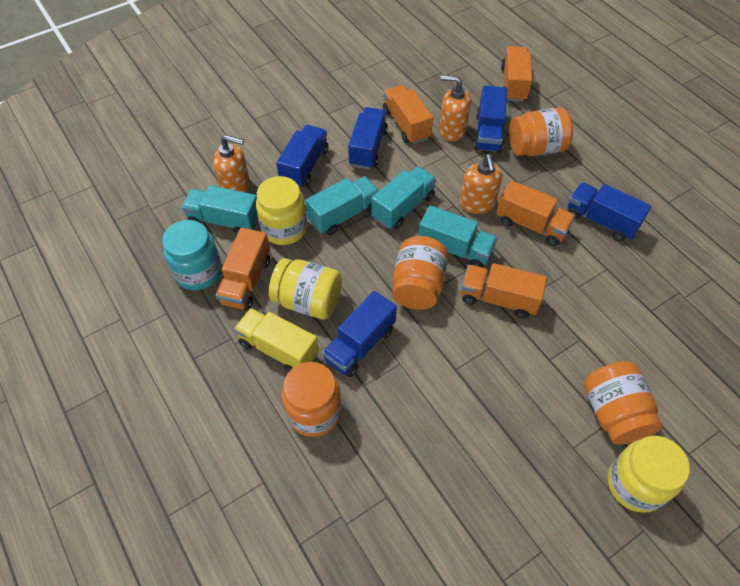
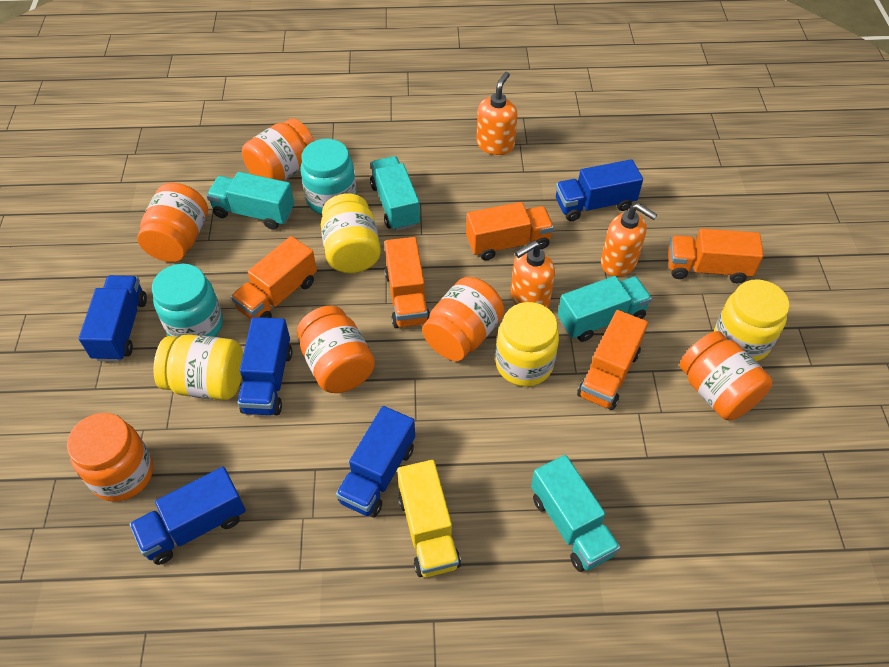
orange jar: [282,362,342,437] [392,236,449,310] [509,107,573,156] [584,361,662,445] = 4 -> [67,413,153,502] [137,183,208,262] [242,118,314,181] [297,306,375,393] [422,277,504,361] [680,331,772,420] = 6
turquoise jar: [162,220,222,290] = 1 -> [152,264,223,337] [301,139,357,215] = 2
yellow jar: [256,176,307,245] [269,258,342,320] [608,436,690,513] = 3 -> [153,334,243,400] [321,193,381,273] [495,302,559,387] [714,279,789,362] = 4

